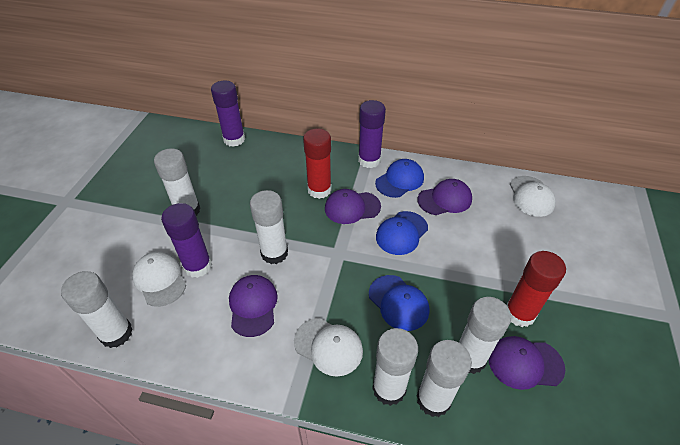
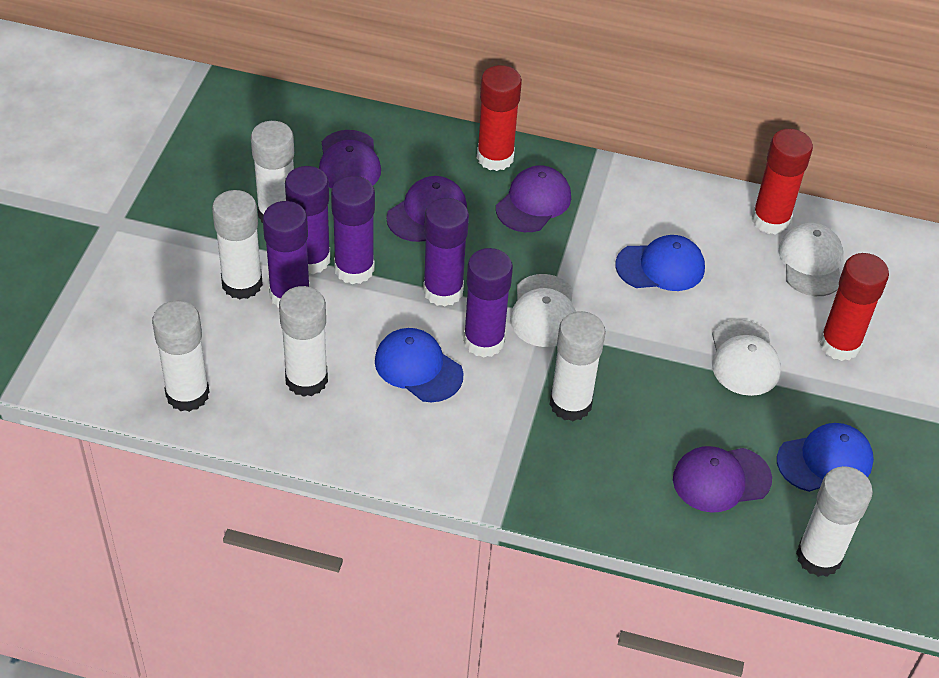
purple glue stick: [161,203,212,278] [211,80,245,147] [358,100,386,168] = 3 -> [263,201,310,308] [285,166,331,274] [331,176,375,284] [423,198,469,306] [463,248,513,357] = 5
red glue stick: [303,129,332,199] [506,251,566,327] = 2 -> [477,65,522,171] [752,129,813,234] [819,253,889,361] = 3

